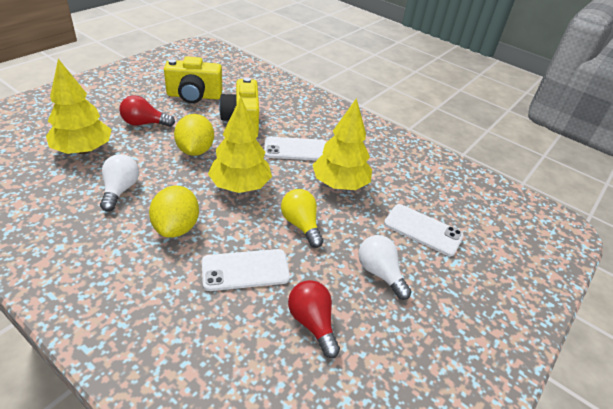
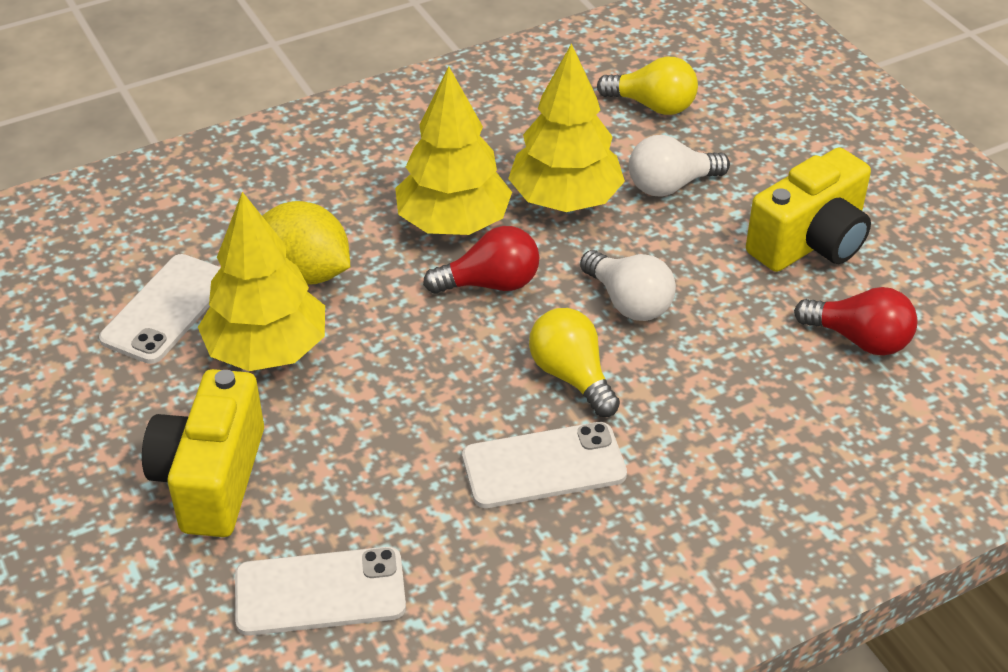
yellow lemon: [149,186,199,237] [174,114,214,156] = 2 -> [262,201,350,285] = 1
yellow light bulb: [281,189,323,248] = 1 -> [529,308,620,417] [597,57,698,115] = 2

